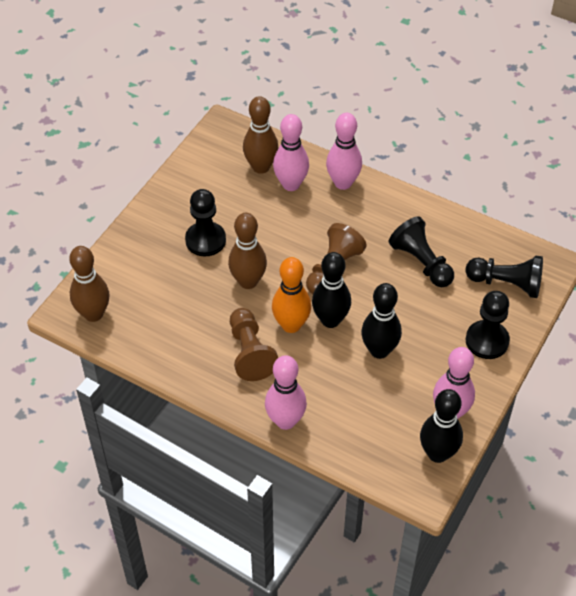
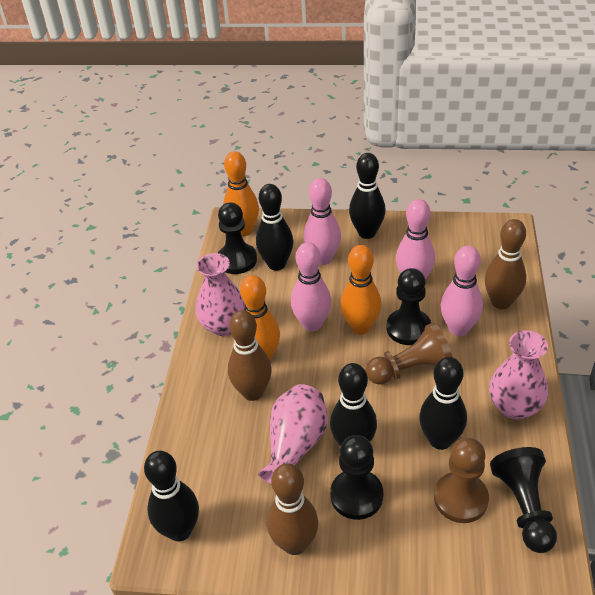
black bowling pin: [312,252,351,328] [361,283,402,359] [420,389,463,463] = 3 -> [144,451,199,541] [256,184,293,270] [330,363,377,446] [349,153,386,239] [419,357,467,450] = 5
orange bowling pin: [272,257,311,333] = 1 -> [223,151,259,236] [240,275,280,361] [340,245,382,335] = 3
pink vase: none = 0 -> [195,253,245,336] [258,384,328,484] [489,330,548,420] = 3

